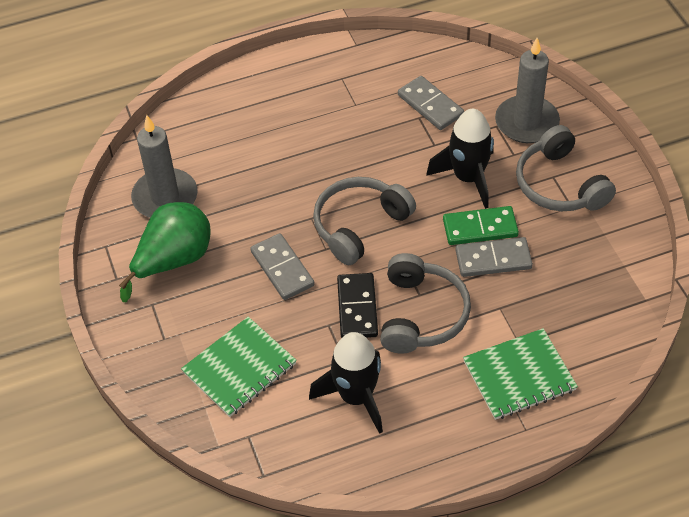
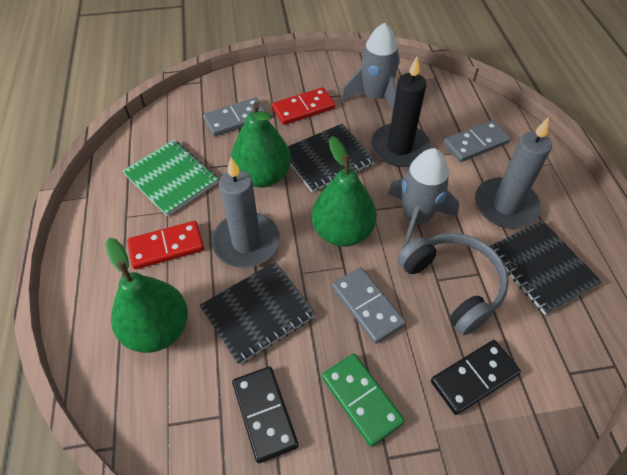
black candle: none = 0 -> [371,57,431,167] = 1
black domino: [337,273,378,338] = 1 -> [232,366,299,463] [431,340,521,415] = 2
black notebook: none = 0 -> [200,261,316,365] [288,124,375,192] [490,220,602,315] = 3
black rocket: [309,332,383,434] [426,109,494,209] = 2 -> none = 0
green notebook: [181,317,297,417] [463,328,578,420] = 2 -> [122,140,218,217] = 1
green pear: [119,202,211,302] = 1 -> [106,238,188,353] [231,102,291,188] [312,136,377,247] = 3
grey headphones: [313,177,416,265] [380,253,471,353] [516,125,616,211] = 3 -> [398,233,509,335] = 1
grey rocket: none = 0 -> [341,23,400,109] [388,148,459,249] = 2
red domino: none = 0 -> [127,221,204,270] [272,87,335,125] = 2

